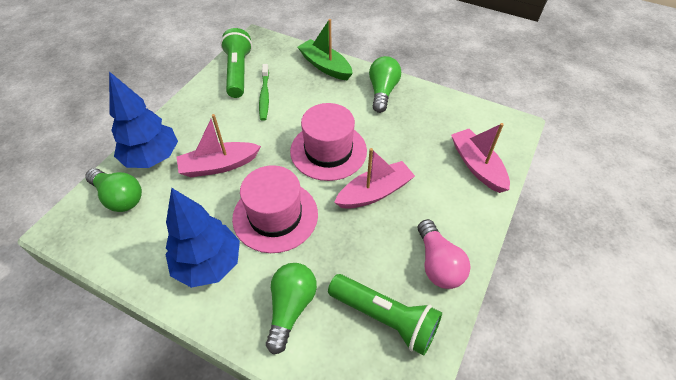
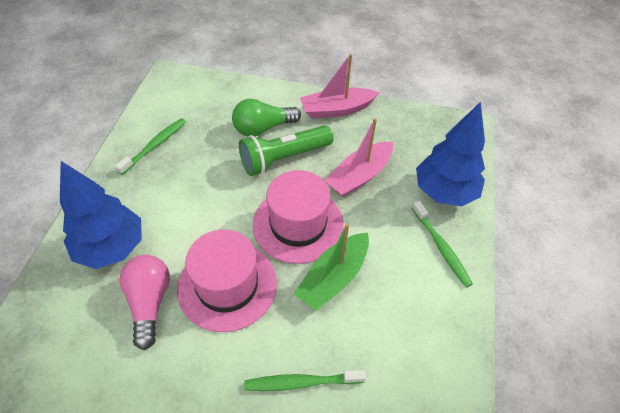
green flashlight: [221,28,252,98] [328,274,442,355] = 2 -> [239,125,333,176] = 1
green light bulb: [85,168,142,212] [266,263,317,354] [369,56,401,113] = 3 -> [232,99,301,137] = 1
green toothbrush: [259,64,269,121] = 1 -> [115,118,186,175] [244,370,366,391] [412,201,473,287] = 3
pink boat: [177,114,261,177] [334,148,415,209] [451,123,510,193] = 3 -> [300,54,379,119] [324,118,393,197] = 2

